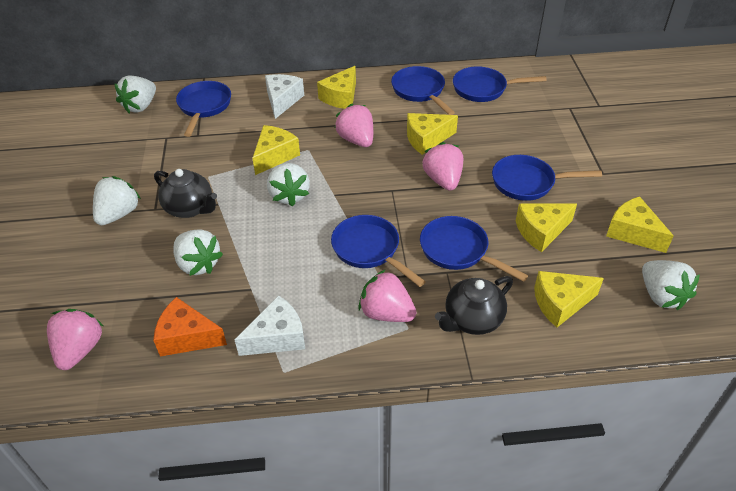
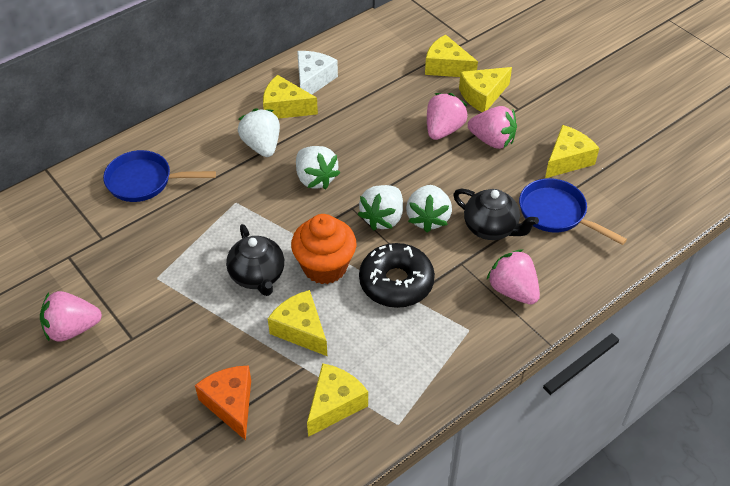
black donut: none = 0 -> [359,243,435,308] = 1
blue pan: [176,81,231,137] [331,215,426,287] [391,66,455,115] [420,216,528,282] [453,66,547,102] [492,155,602,201] = 6 -> [103,150,216,202] [519,178,627,245] = 2
orange cupcake: none = 0 -> [291,214,356,284] = 1
white cheese: [235,295,305,356] [265,74,304,119] = 2 -> [297,51,338,94] = 1
white strawberry: [93,176,141,225] [114,75,156,113] [173,229,223,276] [267,163,310,207] [642,260,700,310] = 5 -> [238,108,280,157] [296,146,340,189] [358,185,403,231] [406,185,452,232] = 4

